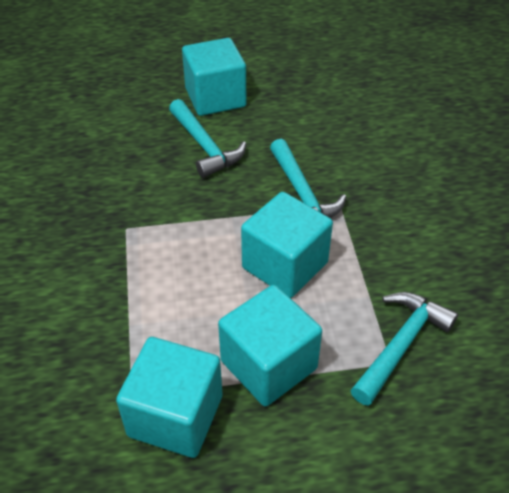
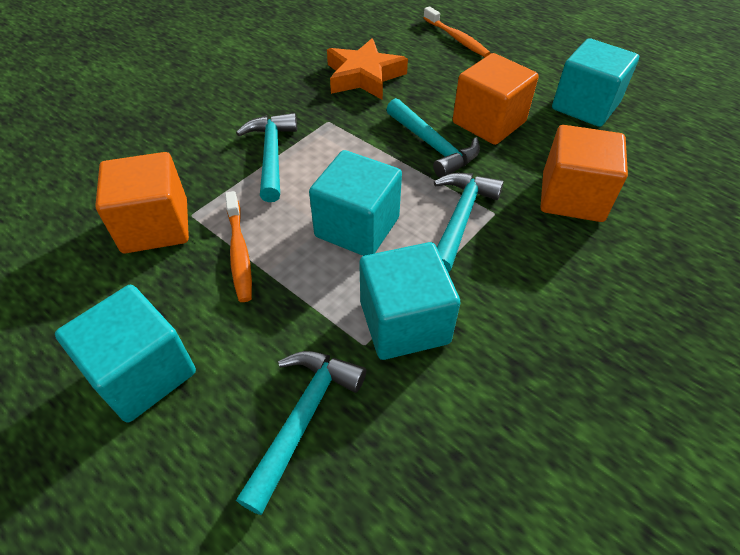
orange cube: none = 0 -> [95,152,189,253] [453,53,539,145] [541,125,628,222] = 3
orange star: none = 0 -> [327,38,408,100] = 1
orange toothbrush: none = 0 -> [225,191,252,302] [423,6,490,57] = 2
turquoise hammer: [169,99,246,178] [270,139,346,218] [350,292,458,406] = 3 -> [236,113,297,202] [236,351,366,515] [386,98,480,178] [434,173,504,273] = 4

